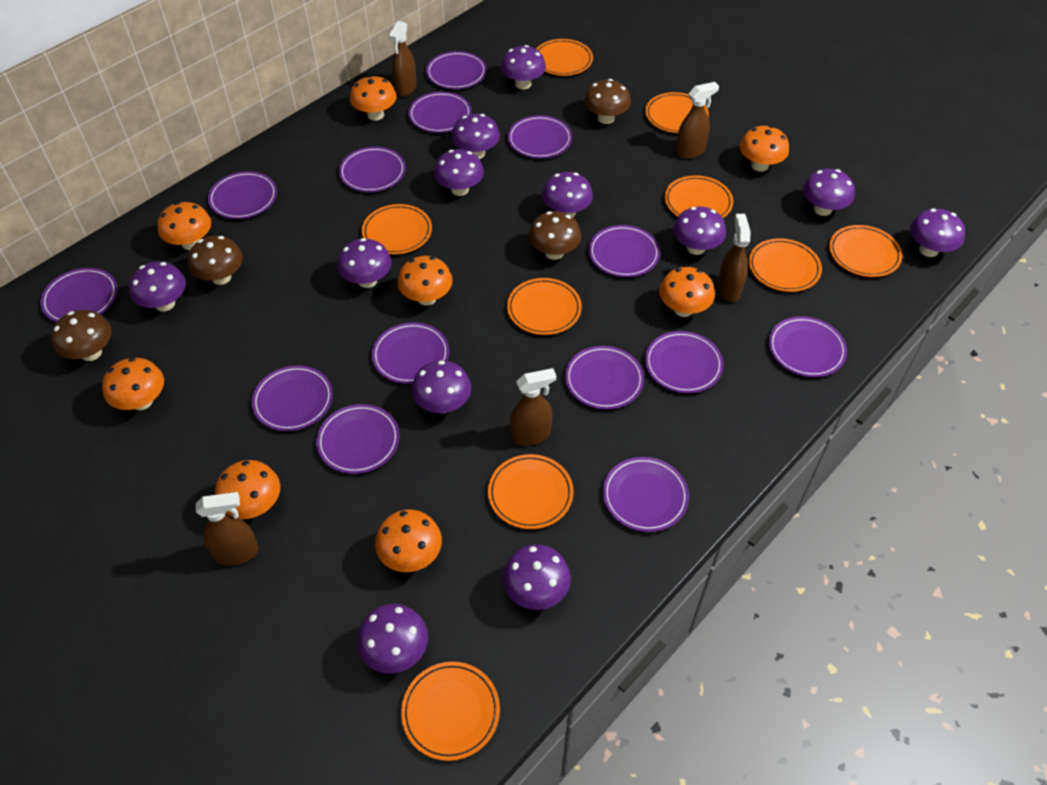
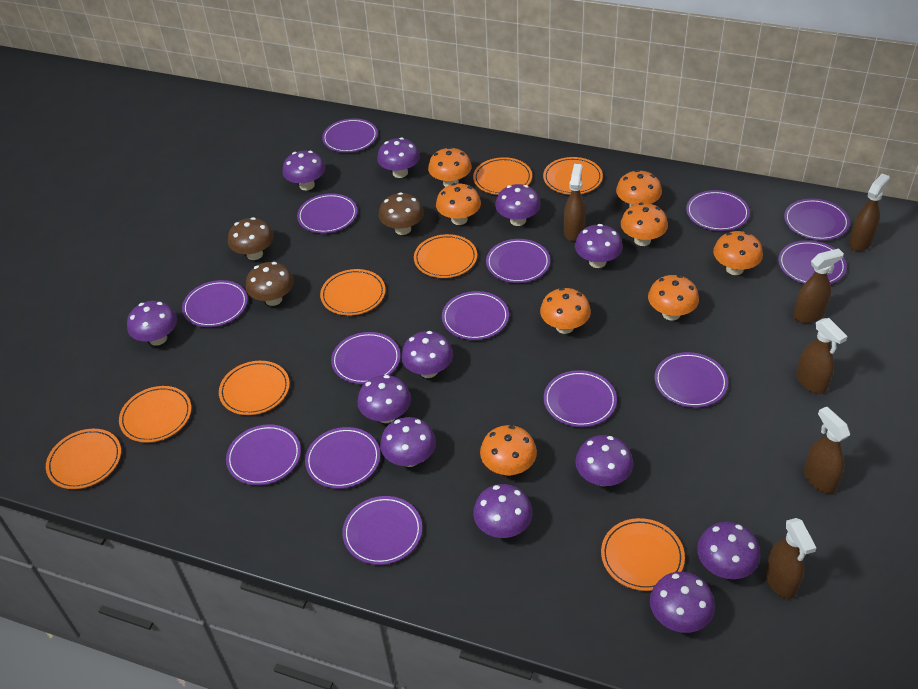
brown mushroom: [51,310,112,361] [188,236,243,285] [528,211,581,260] [584,79,631,124] = 4 -> [228,217,274,260] [246,262,294,306] [379,192,424,235] = 3
brown spray bottle: [196,492,259,566] [388,21,417,97] [510,368,556,446] [676,82,719,159] [717,214,750,302] = 5 -> [564,164,586,241] [765,518,816,599] [793,249,844,323] [796,318,848,394] [804,407,850,494] [849,173,890,251] = 6
orange plate: [362,204,432,254] [401,662,500,761] [488,454,574,529] [507,278,582,335] [536,39,593,76] [645,92,709,133] [665,175,733,218] [749,238,822,292] [829,225,902,277] = 9 -> [46,429,121,489] [119,386,191,443] [219,361,290,415] [320,269,386,316] [414,234,477,278] [473,157,532,195] [543,157,603,195] [601,518,685,591] = 8

